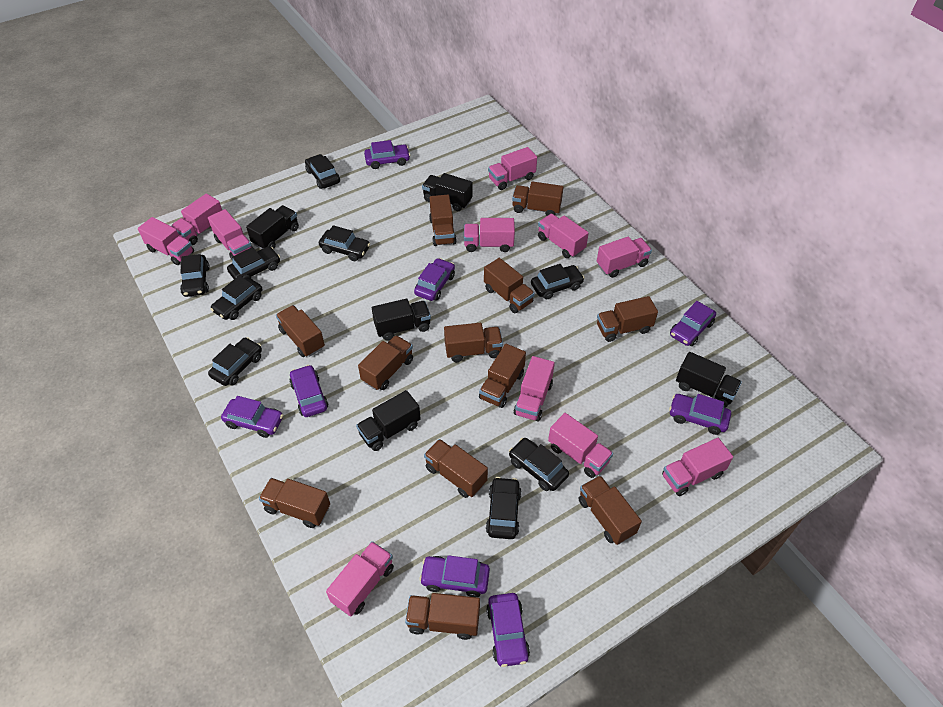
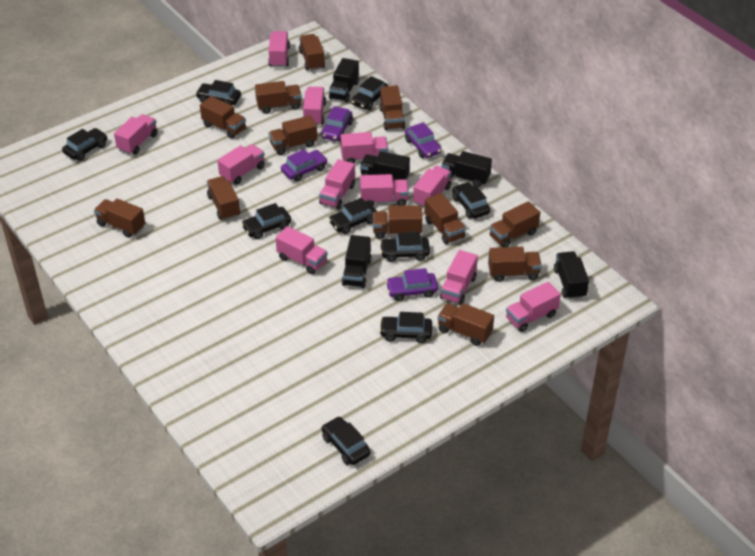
purple car: [221,396,283,438] [289,365,328,417] [364,140,410,169] [414,258,455,301] [419,555,490,597] [486,593,530,667] [669,394,731,435] [670,301,716,346] = 8 -> [281,149,328,182] [321,106,353,141] [386,268,438,301] [405,122,442,158] = 4

